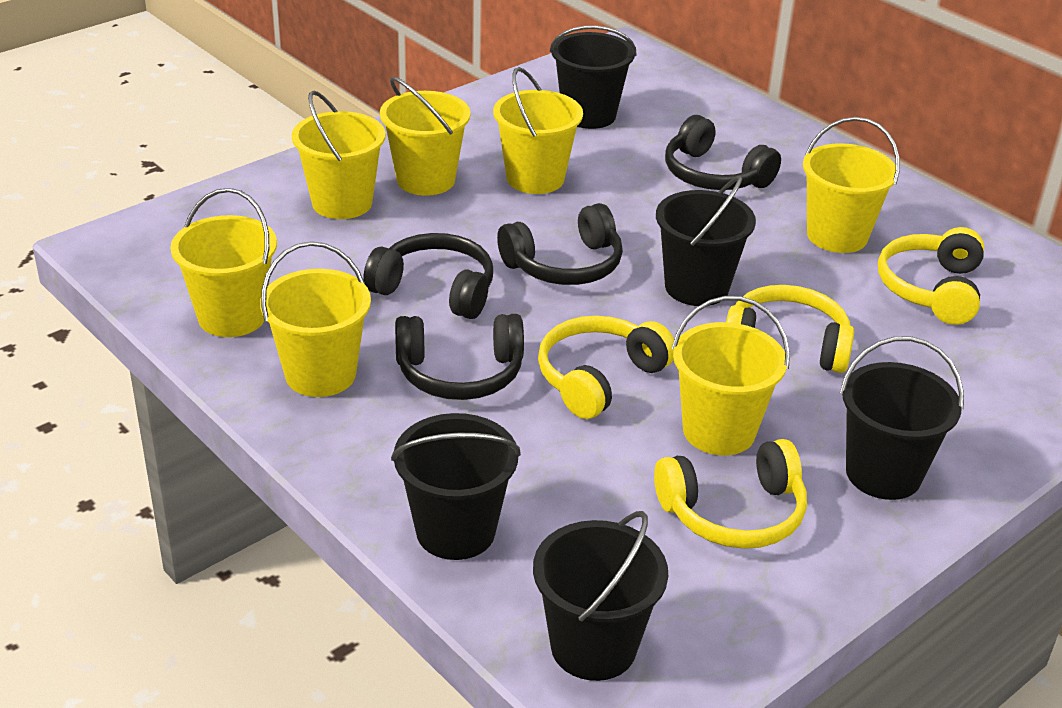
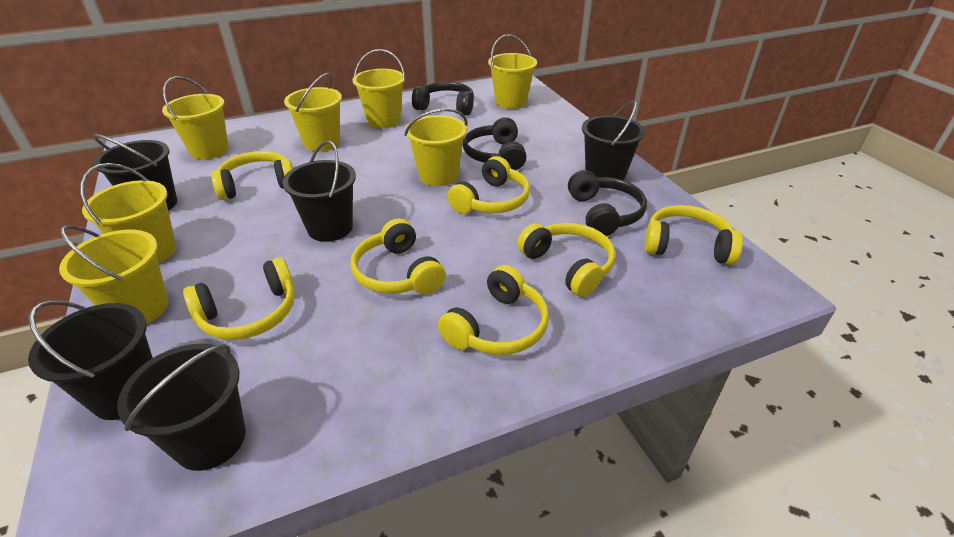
black headphones: [363,233,493,319] [395,314,524,400] [497,203,623,285] [665,115,781,190] = 4 -> [412,82,474,116] [463,117,527,170] [568,170,647,236] = 3
yellow headphones: [538,316,674,419] [654,439,807,549] [726,285,854,373] [878,227,984,325] = 4 -> [183,257,295,340] [211,151,292,200] [351,218,446,294] [438,265,549,355] [447,156,530,214] [517,223,615,297] [644,205,743,265] = 7

